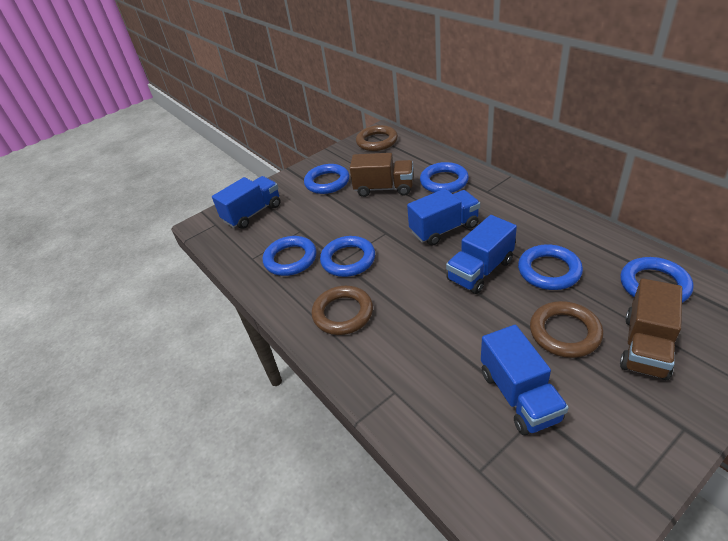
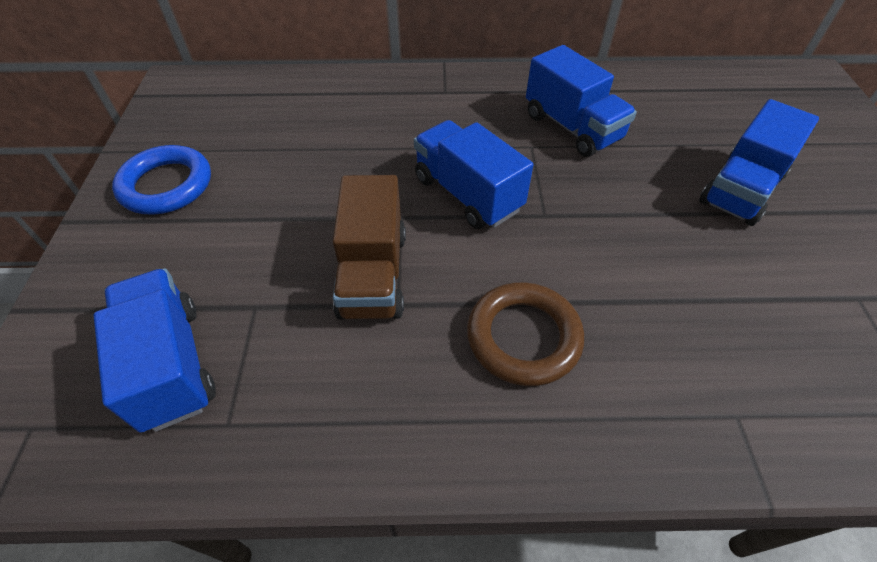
blue ring: [263,236,317,276] [304,164,349,194] [320,236,375,277] [420,162,469,193] [518,244,583,290] [620,257,693,303] = 6 -> [112,145,211,214] = 1
brown ring: [312,286,373,335] [356,125,398,151] [530,301,604,358] = 3 -> [467,282,584,386] = 1
brown truck: [350,153,414,197] [620,278,682,380] = 2 -> [333,175,406,320] = 1

